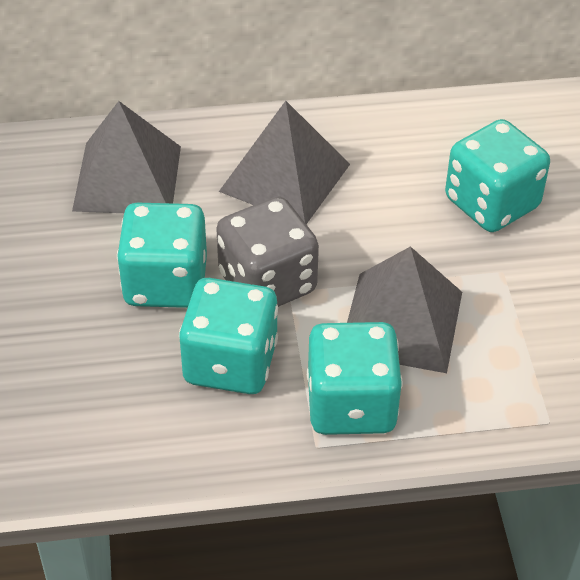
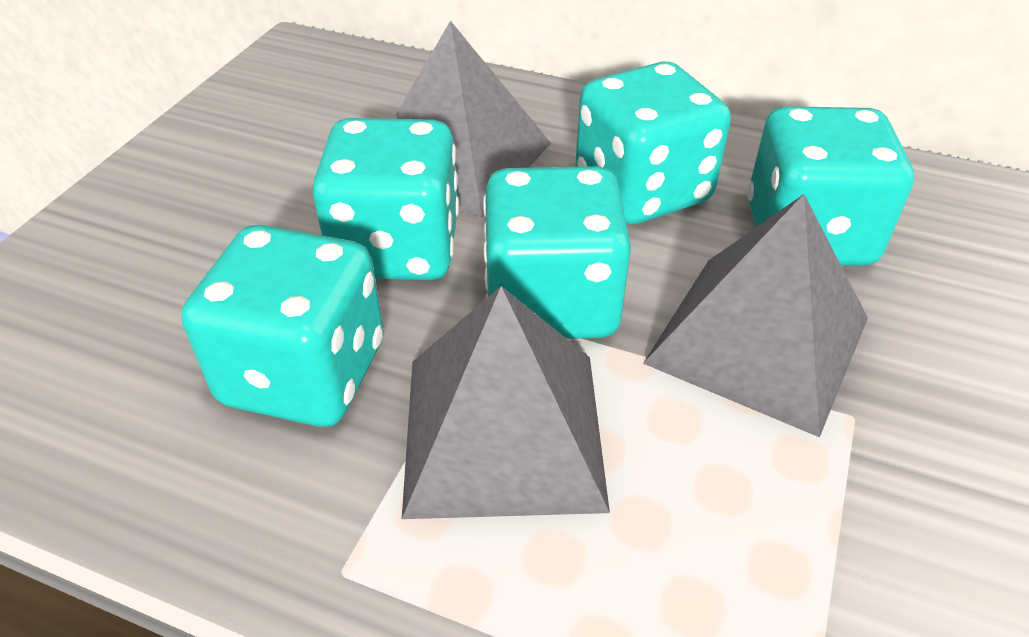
grey dice: [216,196,319,307] = 1 -> none = 0
turquoise dice: [117,203,207,308] [179,278,278,394] [307,322,403,435] [445,119,550,232] = 4 -> [181,225,383,427] [312,118,459,280] [483,166,631,339] [576,62,731,224] [747,106,914,266] = 5

